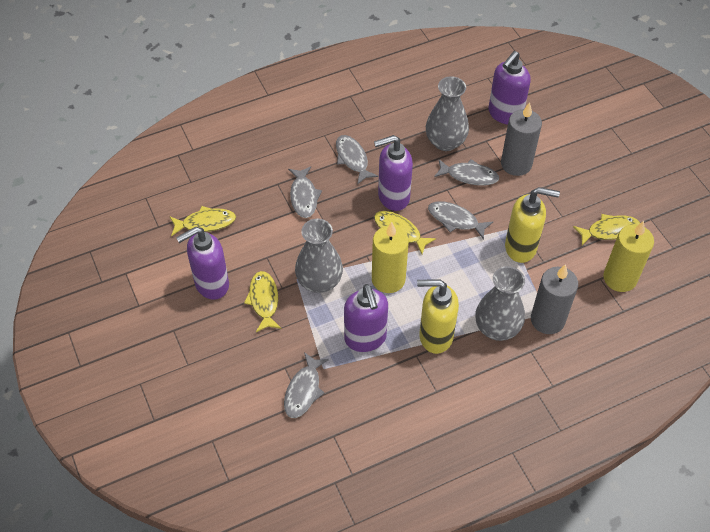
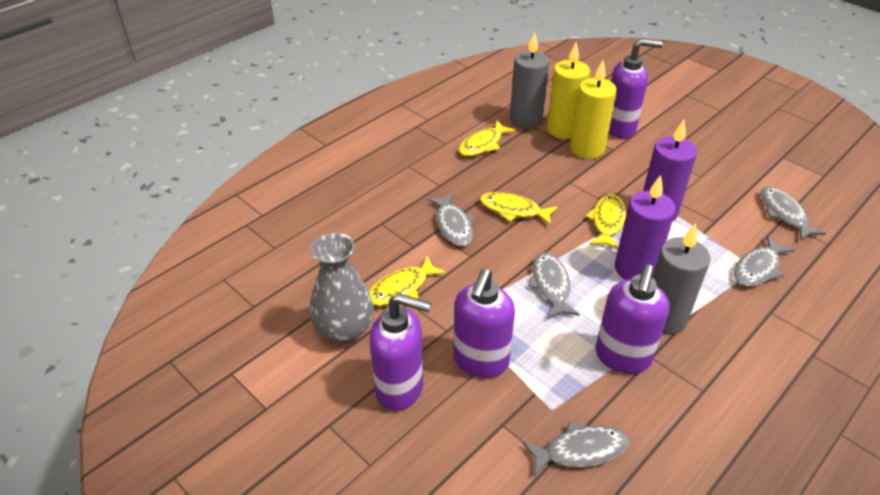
grey vase: [295,219,343,293] [426,76,469,151] [475,266,525,341] = 3 -> [309,233,374,344] = 1
purple candle: none = 0 -> [615,175,676,280] [643,120,697,222] = 2
yellow soap dispenser: [417,279,459,354] [505,187,560,263] = 2 -> none = 0

